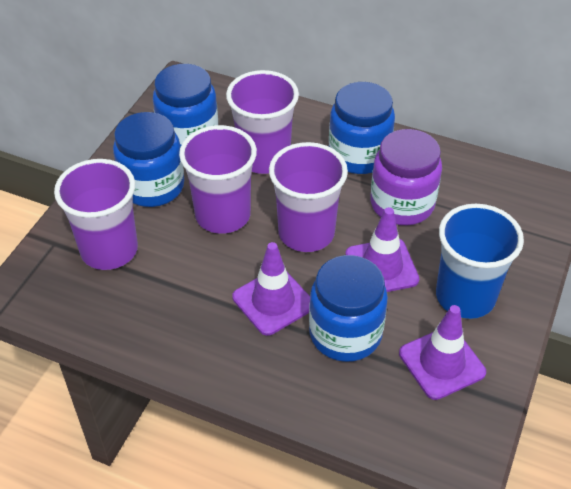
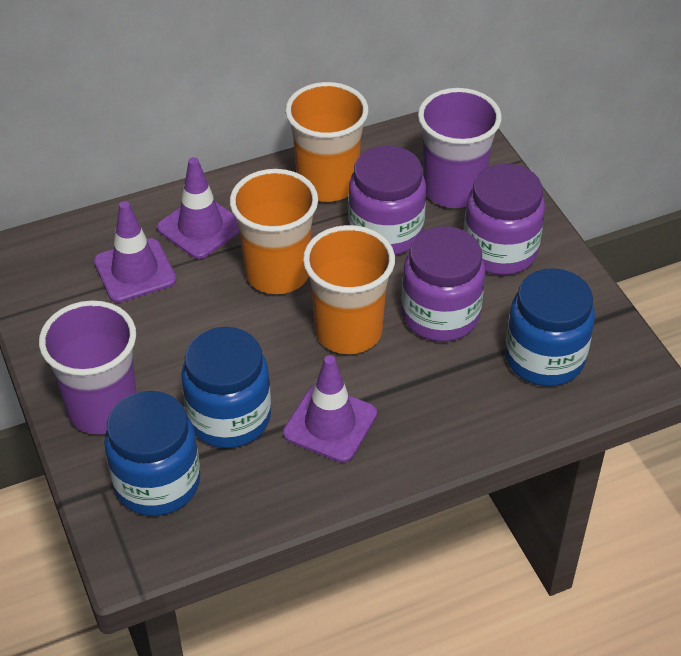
blue cup: [436,204,524,319] = 1 -> none = 0
blue jar: [113,112,184,207] [153,64,218,147] [309,255,388,362] [329,82,395,174] = 4 -> [104,391,200,516] [181,327,271,448] [505,268,595,386] = 3
orange cup: none = 0 -> [230,169,318,294] [285,82,368,202] [303,225,395,354] = 3
purple cup: [54,159,138,270] [179,125,257,234] [226,70,299,174] [269,142,348,252] = 4 -> [39,300,137,434] [418,88,502,208] = 2
purple jar: [370,129,442,225] = 1 -> [348,146,426,255] [402,226,485,342] [464,164,545,275] = 3

